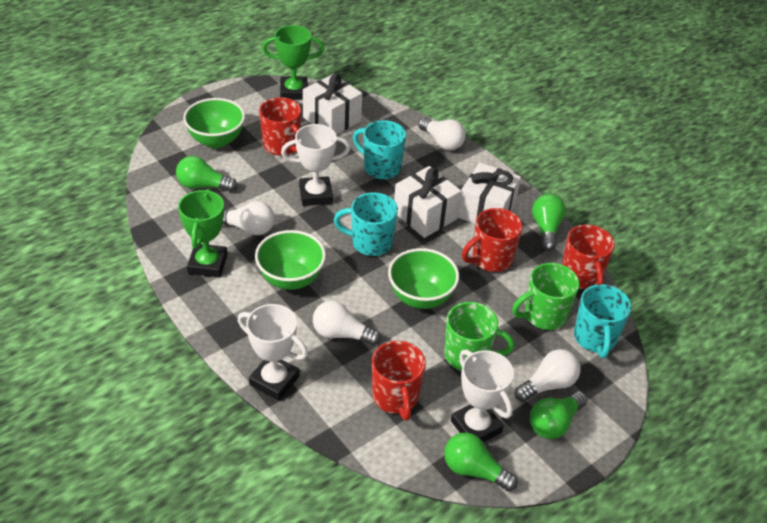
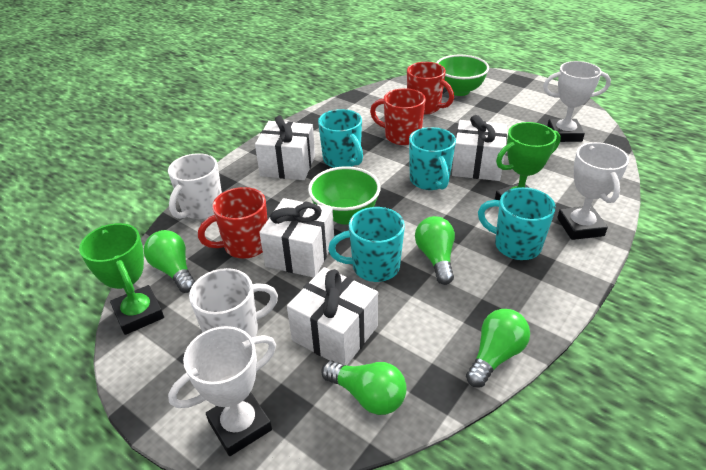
green bowl: [183,98,245,148] [255,230,326,290] [388,248,459,309] = 3 -> [308,166,380,224] [436,55,489,96] = 2
green mug: [444,302,514,371] [512,263,579,330] = 2 -> none = 0
red mug: [259,97,301,156] [372,341,426,421] [462,208,523,272] [562,225,615,289] = 4 -> [198,187,268,259] [370,88,426,145] [407,62,454,115] = 3
turquoise mug: [334,192,398,256] [353,120,406,179] [574,284,631,358] = 3 -> [318,109,363,168] [328,207,405,282] [409,127,456,190] [478,187,556,260] = 4
white gift: [303,74,362,135] [394,166,461,238] [458,162,521,224] = 3 -> [255,116,315,180] [259,198,334,278] [287,267,378,365] [452,115,507,181] = 4
white light bulb: [222,201,275,235] [313,301,381,346] [418,118,466,150] [515,349,580,402] = 4 -> none = 0
white mug: none = 0 -> [168,153,222,219] [189,268,278,337] = 2

